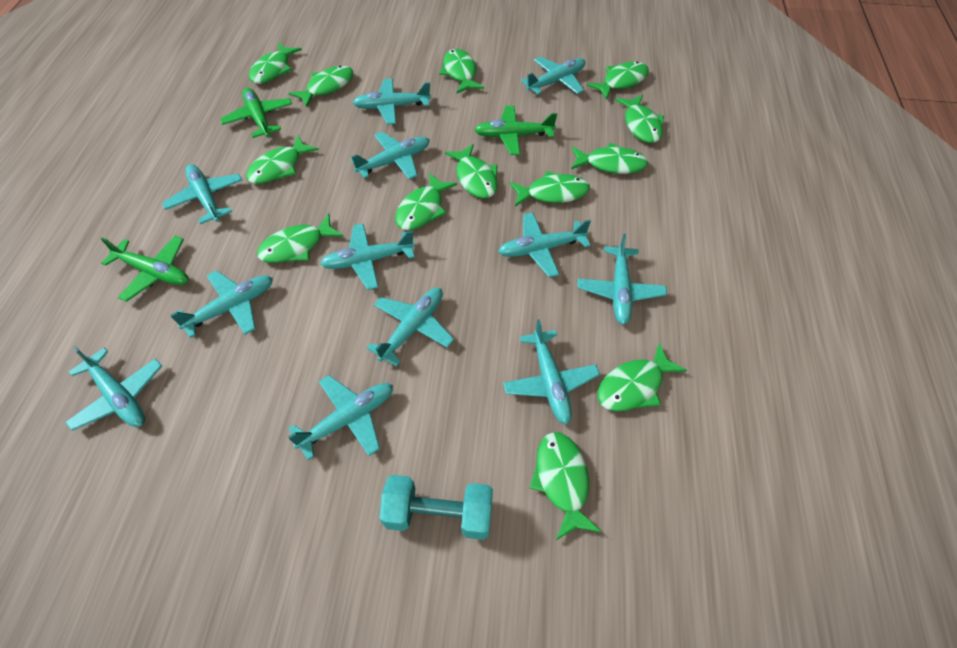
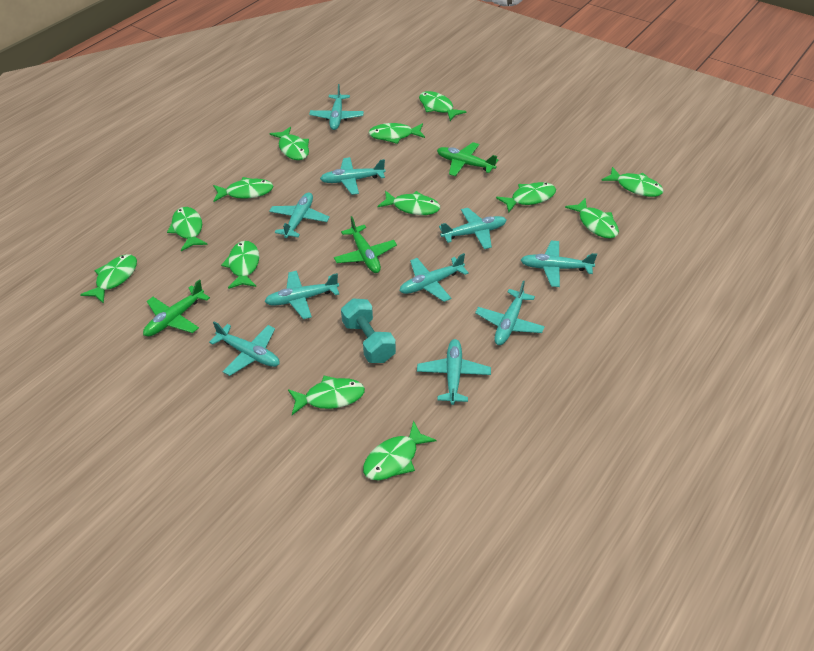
turquoise plane: [65,347,162,431] [162,164,242,224] [170,270,273,338] [288,375,393,460] [320,223,415,290] [351,132,430,180] [353,78,431,125] [367,288,454,367] [498,213,591,277] [503,319,600,425] [521,57,585,94] [578,233,667,325] = 12 -> [209,321,280,376] [264,271,339,319] [269,192,330,238] [309,84,364,130] [320,157,386,195] [400,253,469,302] [417,339,491,405] [439,208,506,249] [475,281,545,345] [521,241,597,287] = 10

